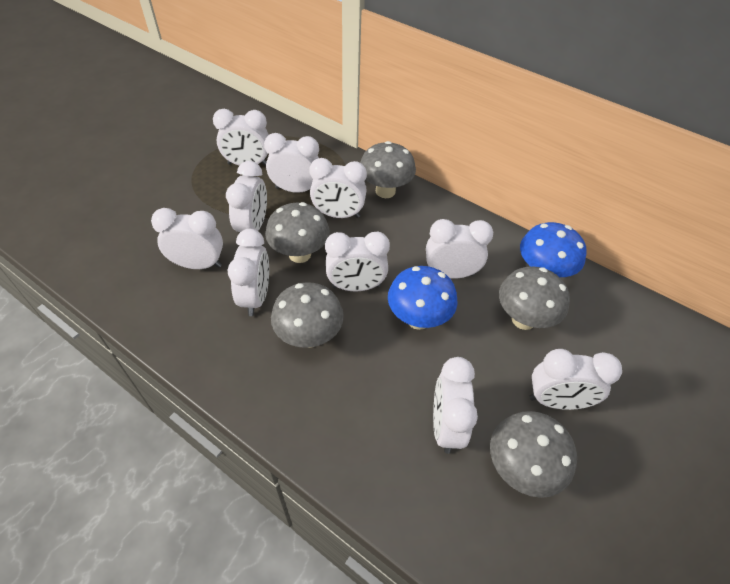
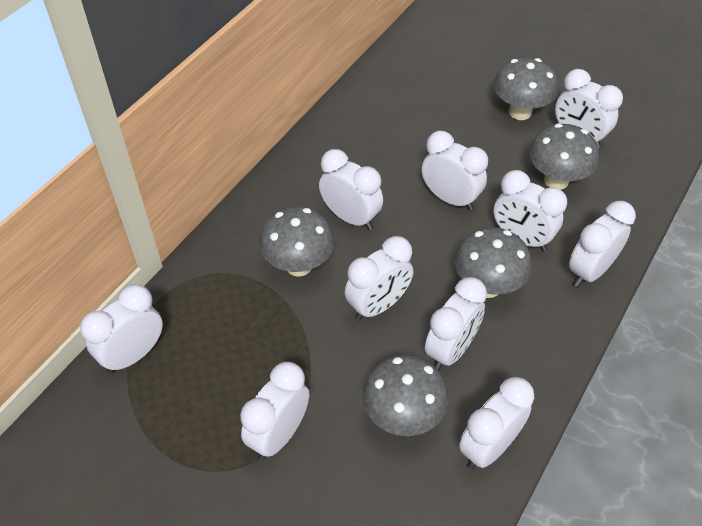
blue mushroom: [388,266,458,330] [520,222,587,277] = 2 -> none = 0

